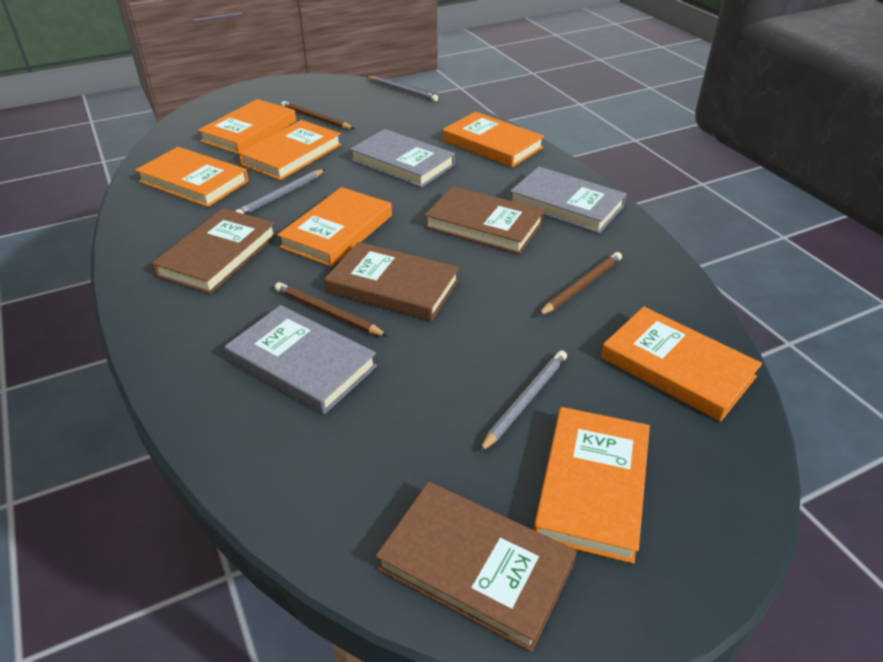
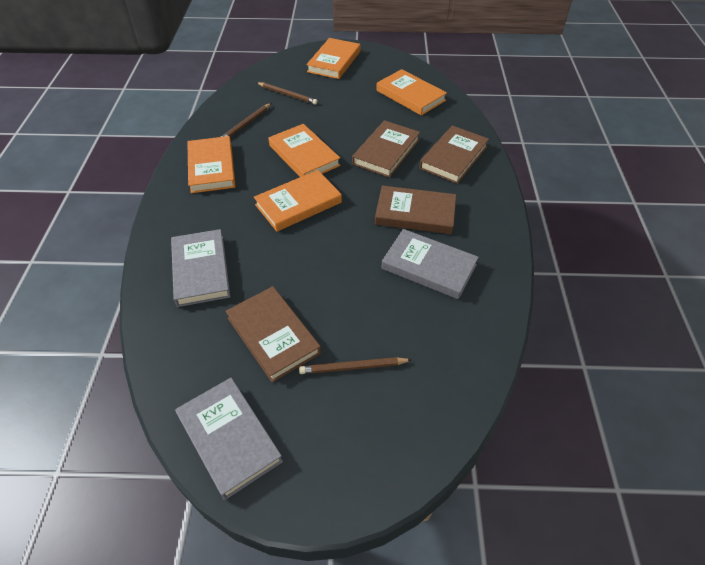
grey pencil: [235,169,325,215] [366,76,438,101] [479,350,567,453] = 3 -> none = 0
orange book: [135,147,248,207] [198,99,296,154] [239,120,342,180] [277,187,392,267] [443,112,544,167] [534,407,650,564] [601,307,762,422] = 7 -> [187,136,236,193] [254,170,342,232] [268,124,341,177] [306,38,360,79] [376,69,447,116] = 5

